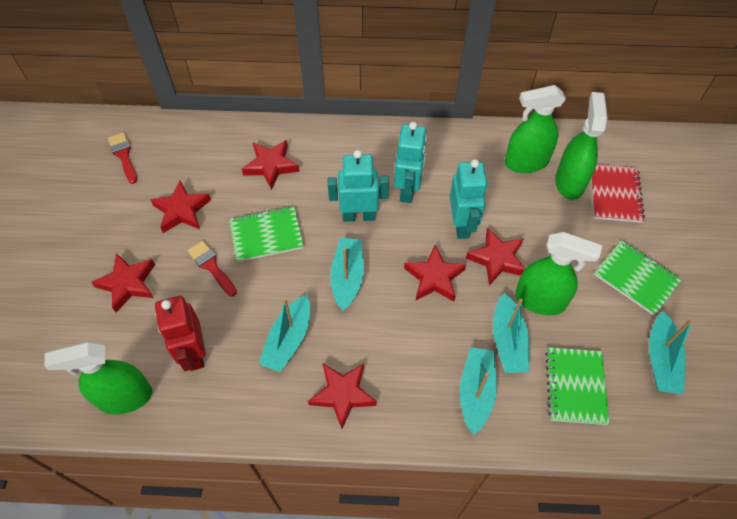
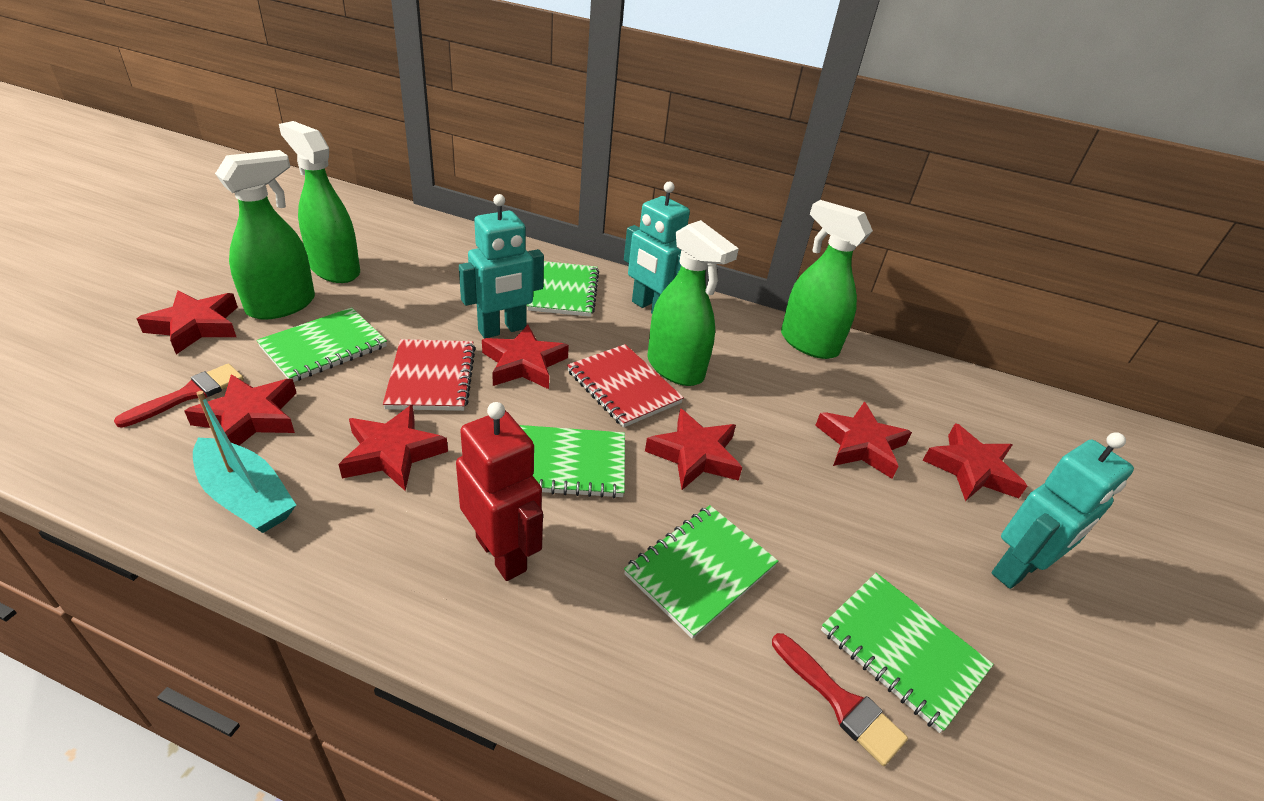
green notebook: [229,206,304,262] [545,347,609,425] [594,240,682,315] = 3 -> [256,307,387,382] [519,425,625,498] [527,261,599,317] [624,505,778,639] [821,573,994,733] = 5
red notebook: [591,165,645,223] = 1 -> [383,339,476,411] [567,344,684,428] = 2
red star: [91,253,155,312] [150,181,211,233] [242,140,299,190] [308,363,377,429] [404,245,466,302] [466,228,525,285] = 6 -> [136,290,238,354] [184,374,296,445] [339,405,448,491] [482,325,569,389] [645,408,742,490] [815,402,912,479] [922,423,1027,501] = 7
turquoise boat: [259,295,310,372] [330,238,364,311] [460,347,497,435] [493,293,529,373] [649,311,693,394] = 5 -> [193,391,296,533] = 1

